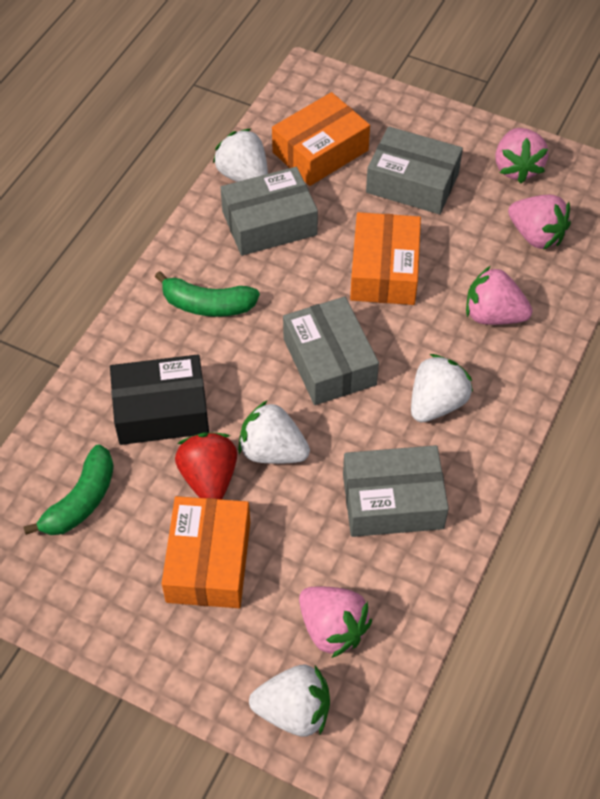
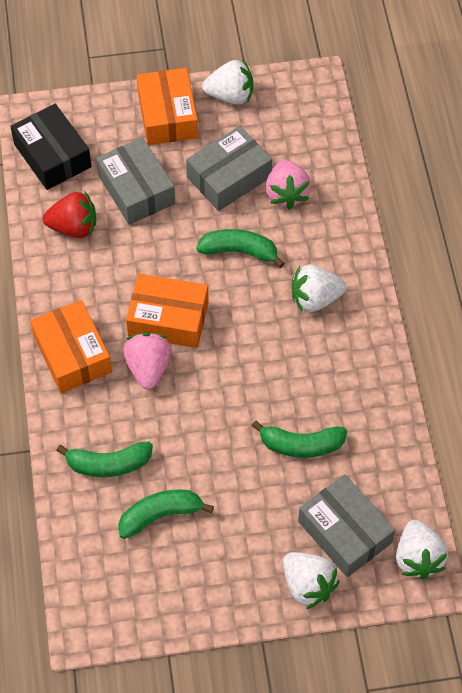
green banana: [23,444,114,535] [155,271,260,317] = 2 -> [56,442,153,477] [118,489,214,539] [196,229,285,268] [252,421,347,458] = 4
grey box: [220,167,318,256] [283,296,379,405] [343,445,449,537] [366,126,463,214] = 4 -> [96,137,175,225] [186,126,272,211] [298,474,395,577] = 3
pink strawberry: [299,587,372,658] [466,266,532,325] [495,128,548,184] [508,195,571,250] = 4 -> [123,332,172,389] [265,160,311,209] = 2

